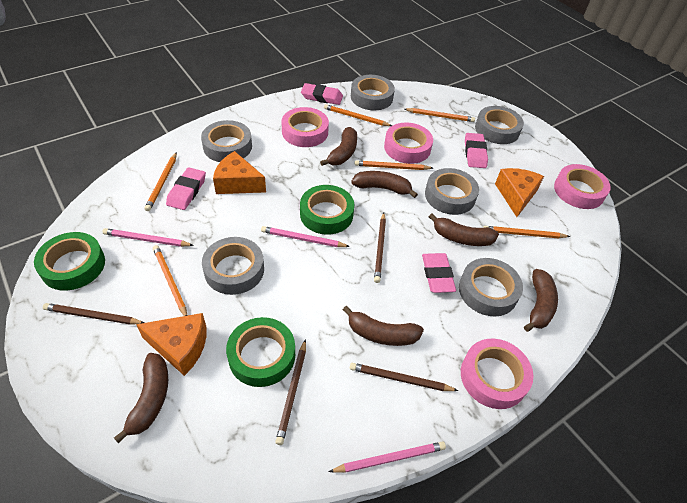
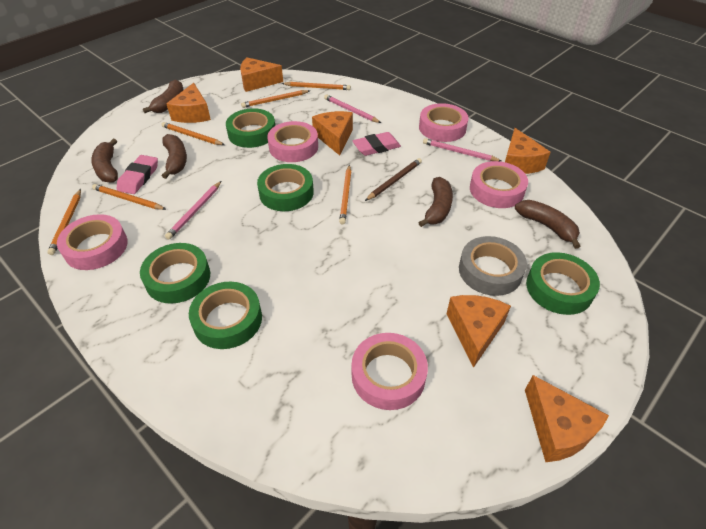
brown banana: [114,353,168,443] [320,127,357,166] [343,306,424,346] [351,171,418,198] [429,214,499,246] [524,269,558,332] = 6 -> [91,139,118,183] [143,80,184,113] [162,134,187,179] [418,177,453,227] [515,200,580,249] = 5
brown pencil: [43,303,144,325] [275,339,306,445] [350,363,458,391] [374,213,386,283] = 4 -> [365,158,422,201] = 1
green tape: [34,232,105,291] [226,317,295,387] [300,185,354,235] = 3 -> [140,243,210,304] [189,282,262,349] [226,108,275,148] [257,164,314,211] [526,252,600,315] = 5
grey tape: [201,120,252,162] [202,237,264,295] [351,75,395,110] [425,168,479,215] [459,258,523,317] [475,106,524,144] = 6 -> [459,236,527,296] = 1
orange cheese: [136,313,207,376] [213,151,266,194] [495,168,544,217] = 3 -> [166,83,211,123] [240,57,283,92] [312,111,353,155] [447,295,511,368] [505,128,551,174] [525,375,609,462] = 6
pink eraser: [166,167,206,210] [301,83,343,105] [422,253,456,293] [465,133,488,168] = 4 -> [117,155,158,194] [353,132,401,156] = 2
pink tape: [282,107,329,147] [384,123,433,164] [461,339,534,409] [554,164,611,209] = 4 -> [57,214,128,270] [267,121,318,162] [352,333,428,410] [419,103,469,142] [470,161,528,208] = 5

